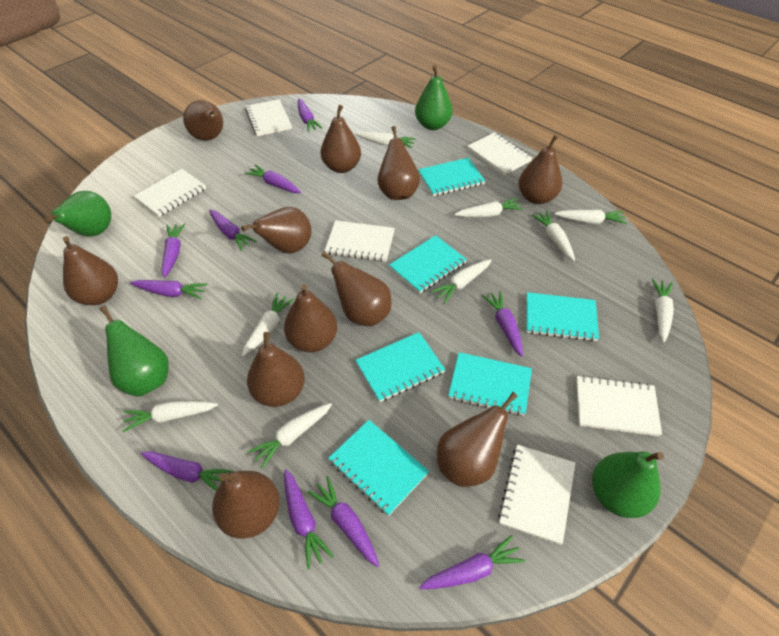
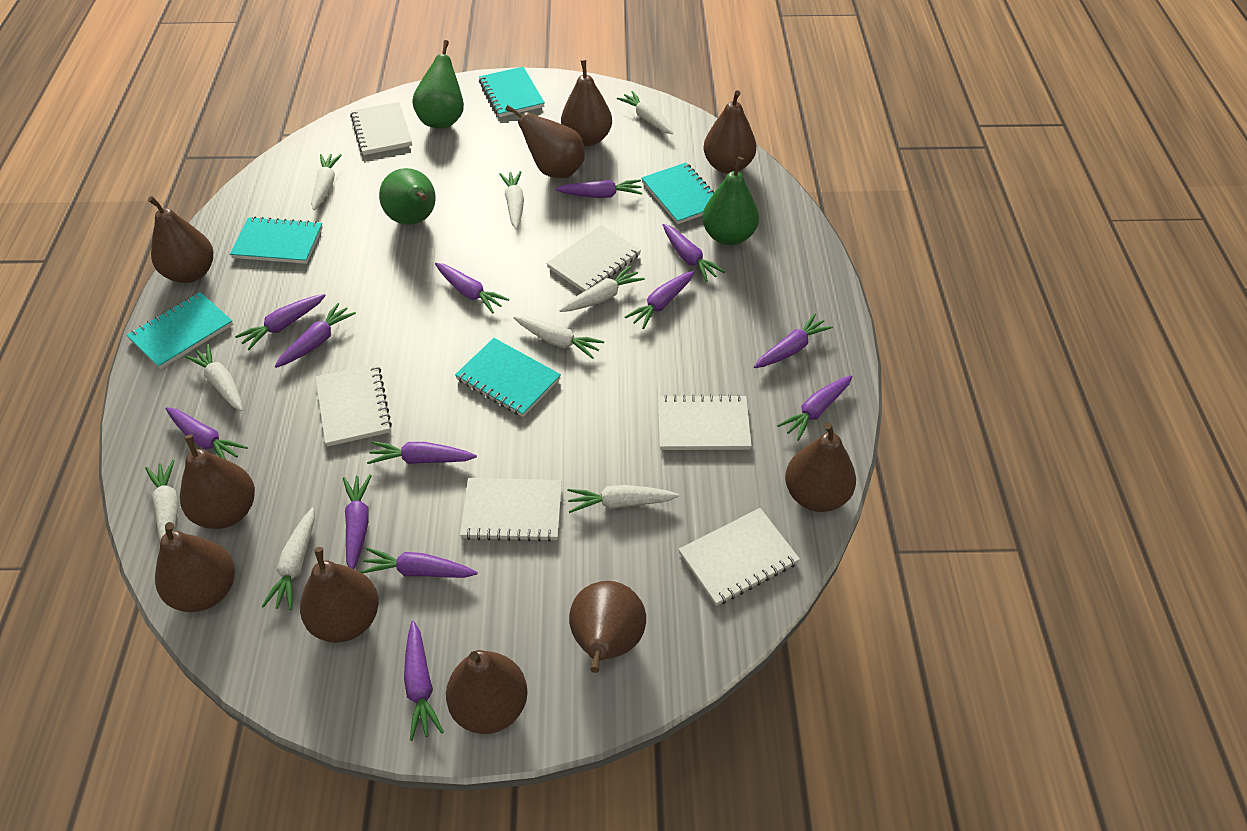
brown pear: [63,236,118,305] [183,100,223,141] [212,471,280,539] [241,207,312,254] [247,332,305,407] [284,284,337,352] [321,105,361,173] [321,251,391,326] [378,126,420,200] [437,392,517,487] [518,135,562,204] = 11 -> [148,196,213,283] [155,522,235,612] [180,435,255,529] [300,547,379,643] [446,650,528,734] [505,105,585,178] [561,60,612,146] [569,581,646,673] [703,90,756,174] [785,422,856,512] = 10
green pear: [44,191,111,236] [100,306,169,397] [415,65,453,130] [592,451,664,518] = 4 -> [379,168,436,225] [412,40,464,129] [702,157,759,245] = 3
purple carrot: [130,280,208,299] [141,451,233,491] [162,224,185,278] [209,210,257,251] [245,164,301,193] [284,469,334,569] [298,98,323,132] [307,476,379,567] [419,535,525,589] [482,291,523,357] = 10 -> [166,407,248,459] [235,294,326,350] [275,303,356,368] [343,474,372,569] [360,548,477,578] [367,441,477,464] [404,621,444,741] [435,263,509,314] [555,179,642,198] [625,271,694,329] [663,224,725,282] [754,314,833,368] [777,375,853,441] = 13
turquoise notebook: [328,420,429,516] [355,332,445,402] [389,235,467,294] [418,158,485,196] [448,352,532,416] [526,292,599,342] = 6 -> [127,292,233,369] [230,216,323,264] [455,338,561,417] [479,67,545,117] [641,163,714,224] = 5

